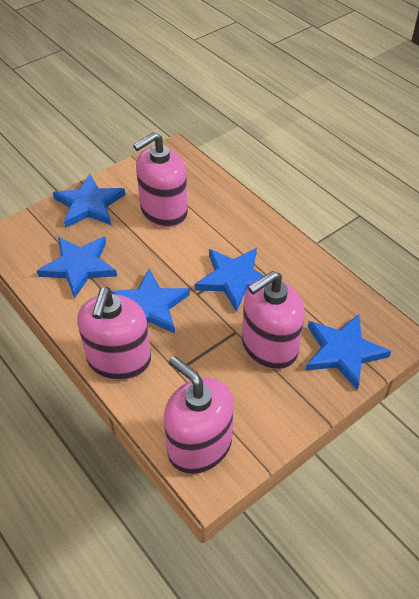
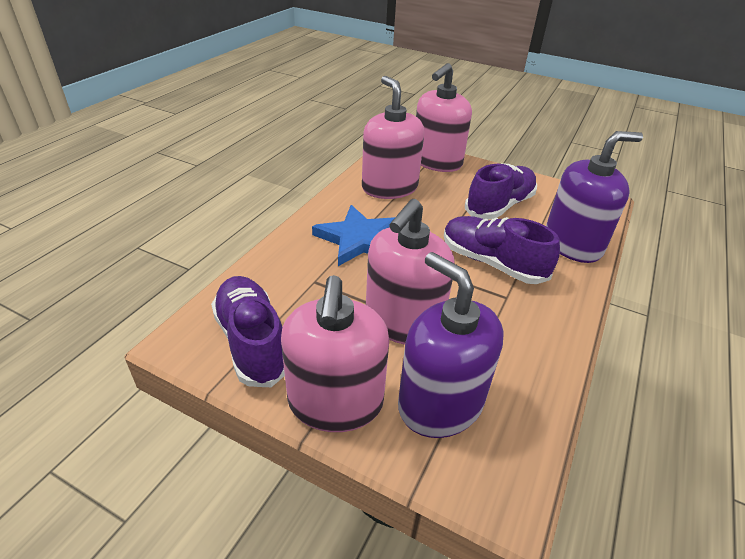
blue star: [37,237,117,299] [53,174,125,228] [111,269,190,334] [195,248,264,312] [305,314,391,390] = 5 -> [312,205,395,266] = 1
purple shoe: none = 0 -> [211,276,285,387] [444,216,560,284] [465,163,537,220] = 3
purple soap dispenser: none = 0 -> [398,252,504,438] [546,131,643,263] = 2

